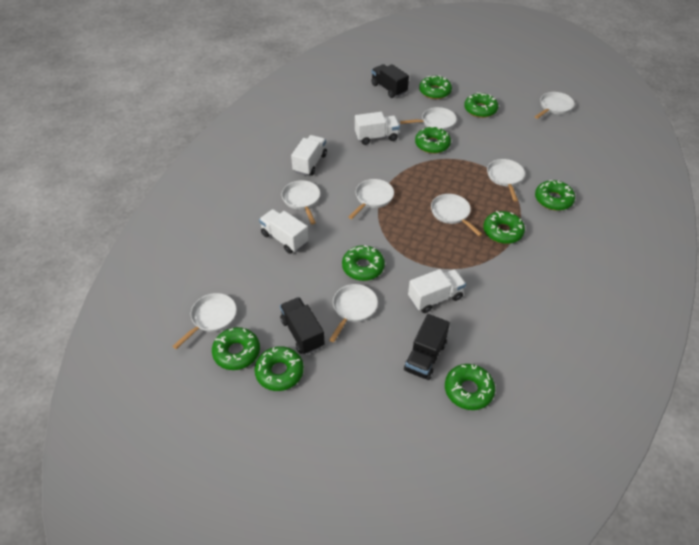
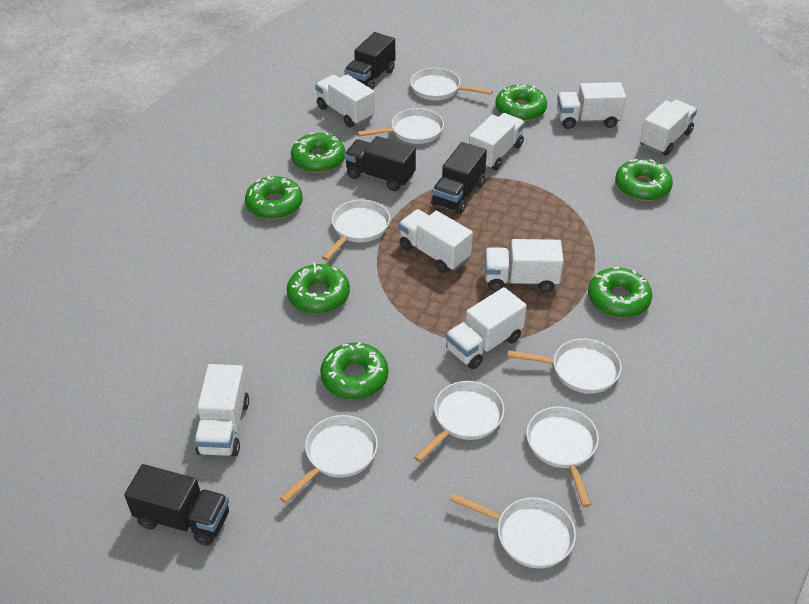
black truck: [280,297,325,354] [371,64,409,98] [404,314,450,380] = 3 -> [124,464,229,546] [344,32,395,90] [344,136,416,191] [431,142,487,214] = 4
green donut: [212,327,260,370] [254,346,304,391] [342,245,385,281] [415,126,451,154] [419,75,452,99] [445,364,495,410] [464,93,498,118] [483,211,525,244] [535,180,575,211] = 9 -> [245,175,303,220] [287,262,350,314] [291,132,345,173] [320,342,388,399] [495,84,547,121] [588,267,652,318] [615,159,673,201] = 7
white truck: [259,209,308,254] [291,135,327,176] [355,112,400,145] [408,269,466,313] = 4 -> [194,364,249,456] [315,74,375,127] [398,209,473,273] [446,287,527,369] [469,113,525,171] [485,239,563,292] [557,82,626,129] [640,100,697,155] = 8

